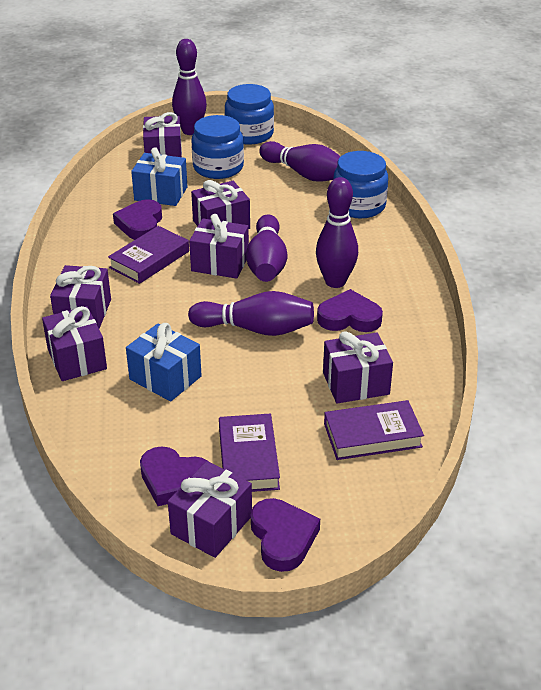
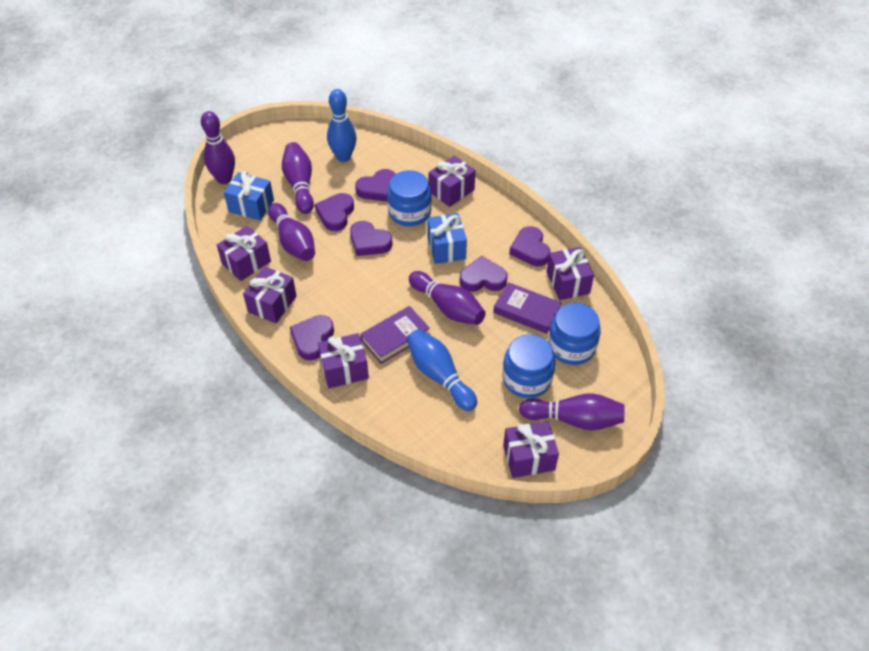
blue bowling pin: none = 0 -> [327,89,356,162] [407,329,477,411] = 2
purple book: [108,226,189,284] [219,414,280,492] [324,400,424,460] = 3 -> [361,306,430,364] [493,282,562,334] = 2
purple gift: [42,306,107,381] [50,265,111,329] [143,112,182,157] [168,461,252,558] [189,214,249,279] [191,180,250,229] [323,331,393,404] = 7 -> [217,226,271,281] [243,266,297,323] [318,333,369,388] [429,156,475,207] [503,421,559,478] [547,247,594,300] = 6
purple heart: [113,199,162,240] [140,446,209,506] [251,498,320,572] [317,289,383,332] = 4 -> [290,315,334,360] [315,193,354,231] [350,221,392,256] [355,169,396,202] [459,256,508,292] [509,226,551,266] = 6

